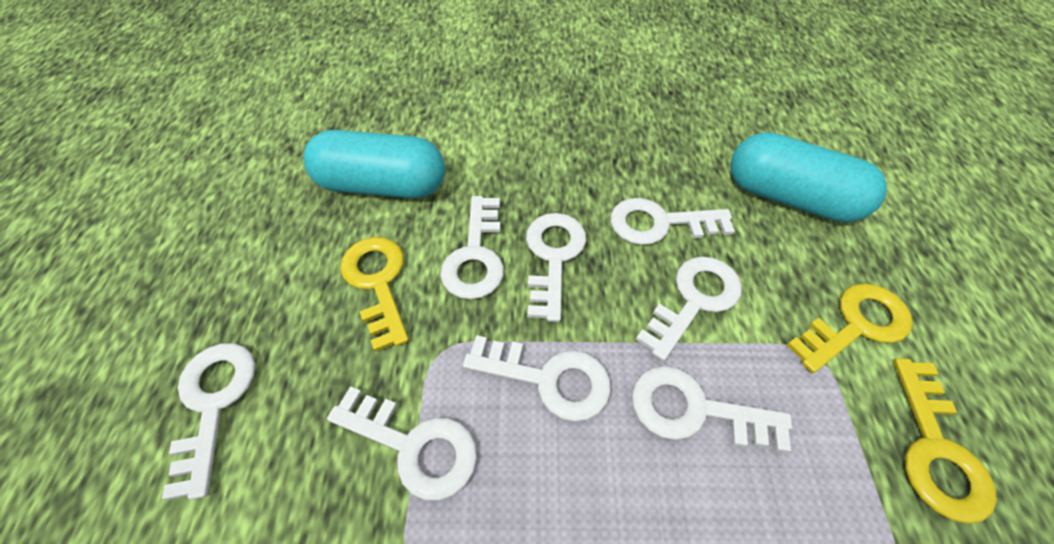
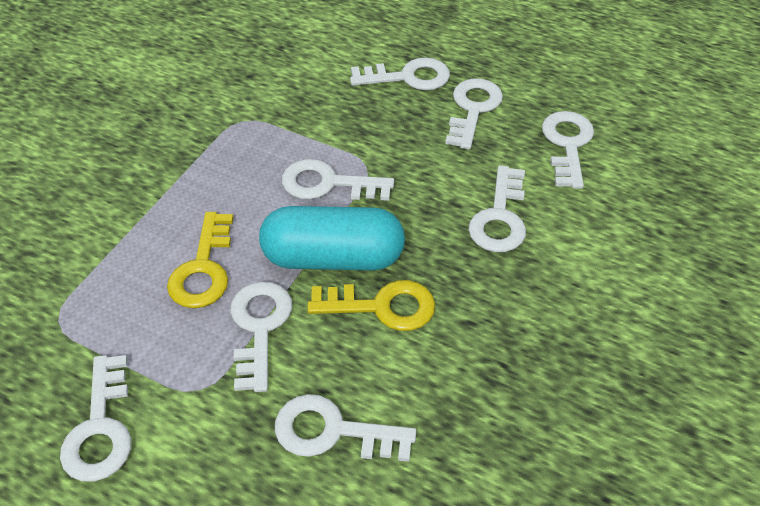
turquoise capsule: [304,130,445,198] [730,132,887,222] = 2 -> [259,206,405,270] = 1
yellow key: [340,237,409,352] [787,283,913,373] [893,358,997,524] = 3 -> [167,212,234,308] [307,280,435,331] = 2

